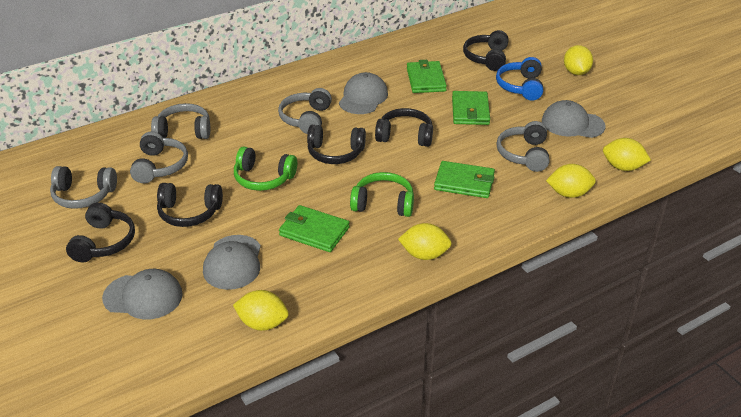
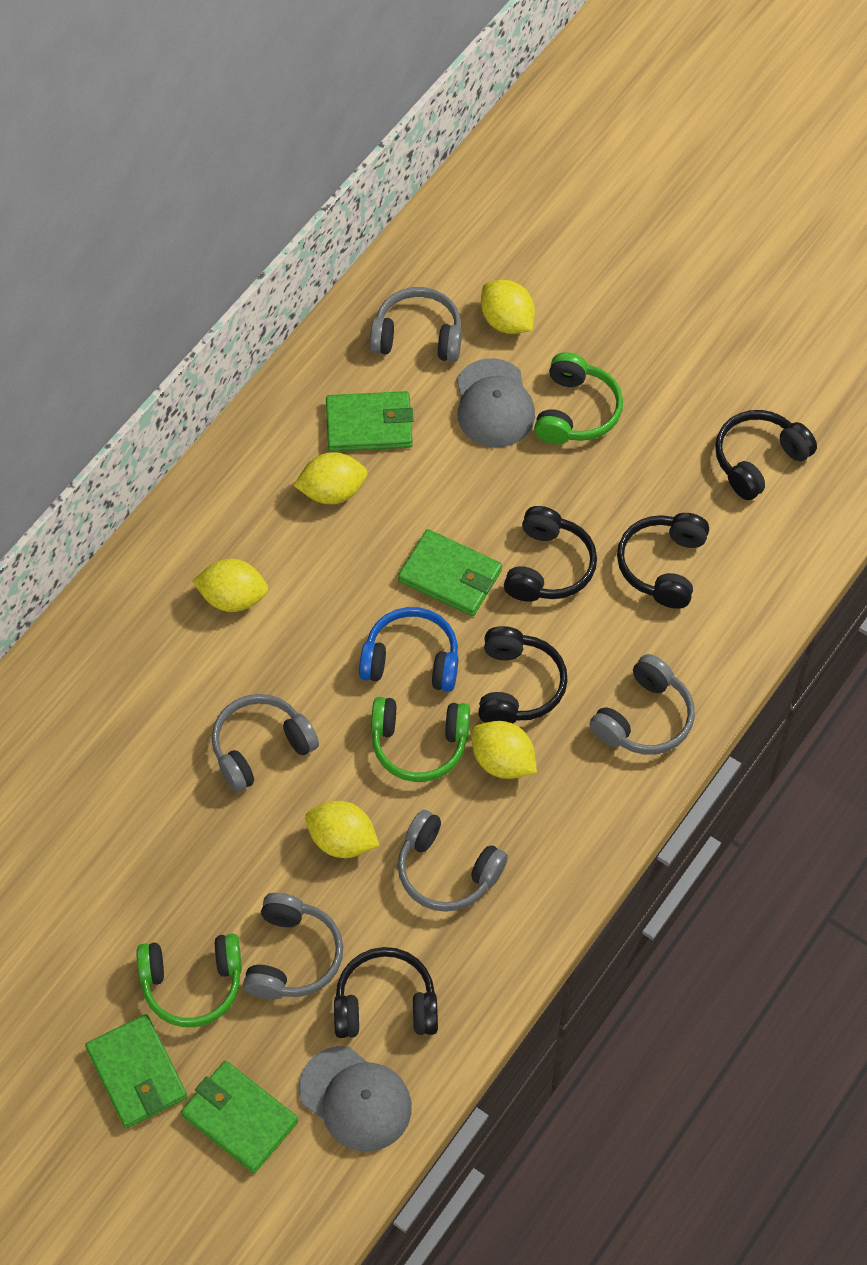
green headphones: [234,146,297,191] [350,172,414,217] = 2 -> [136,934,242,1027] [371,697,470,782] [534,352,623,444] = 3
grey cap: [102,269,183,319] [203,235,261,290] [339,72,388,114] [542,100,606,138] = 4 -> [299,1046,412,1151] [456,358,535,447] = 2

